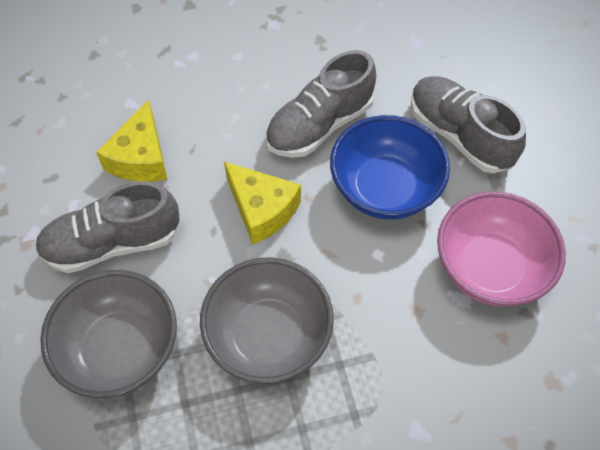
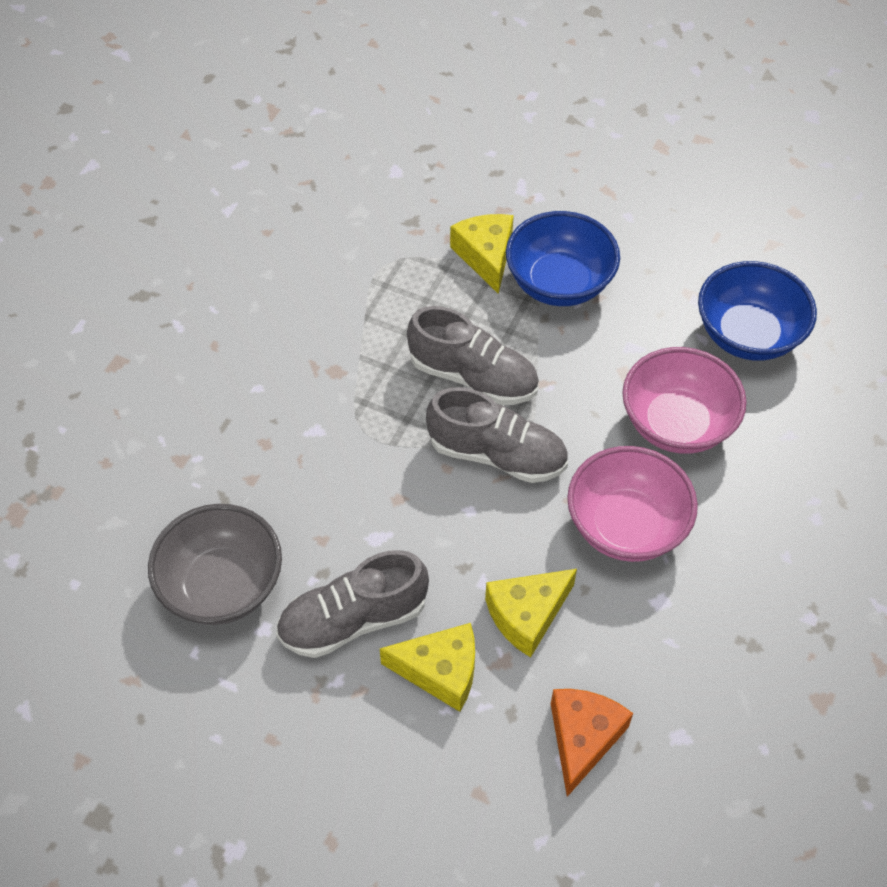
blue bowl: [330,115,450,219] = 1 -> [506,211,620,306] [698,261,817,361] = 2
grey bowl: [40,270,177,398] [200,257,334,384] = 2 -> [148,504,282,625] = 1
orange cheese: none = 0 -> [551,689,633,797] = 1
pink bowl: [437,192,566,306] = 1 -> [567,446,698,562] [622,347,747,454] = 2
yellow cheese: [96,99,167,182] [224,162,301,245] = 2 -> [380,623,475,712] [450,214,514,294] [485,569,577,657] = 3

